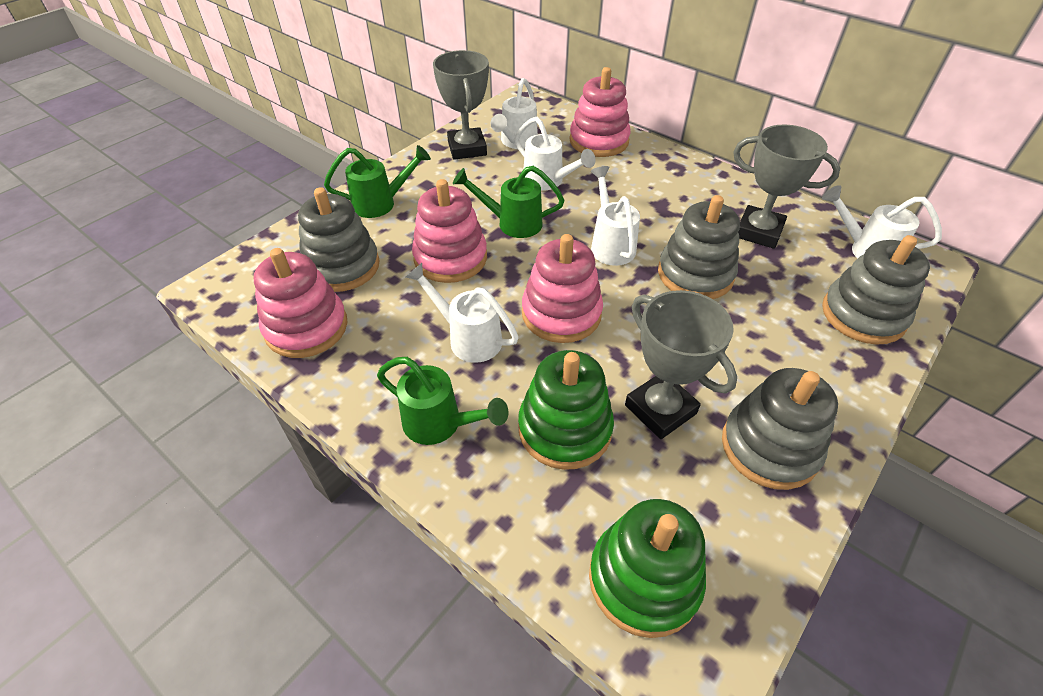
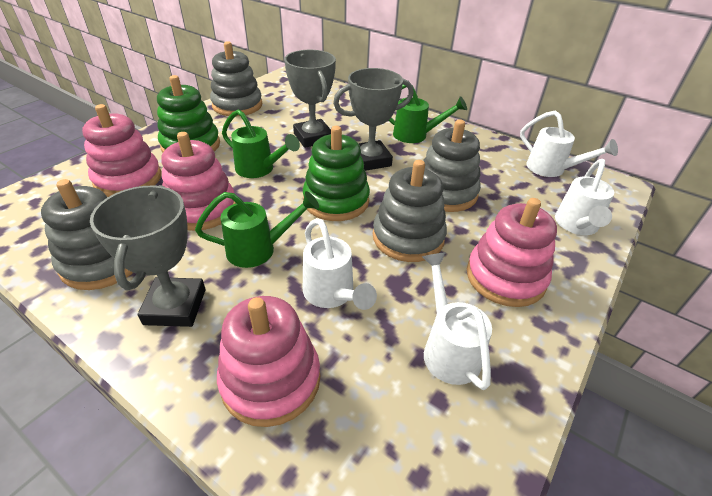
white watering can: [406,263,519,363] [490,78,538,149] [515,117,596,190] [591,166,640,266] [822,185,942,258] = 5 -> [303,218,377,310] [422,252,492,390] [520,110,618,177] [555,159,614,235] = 4

